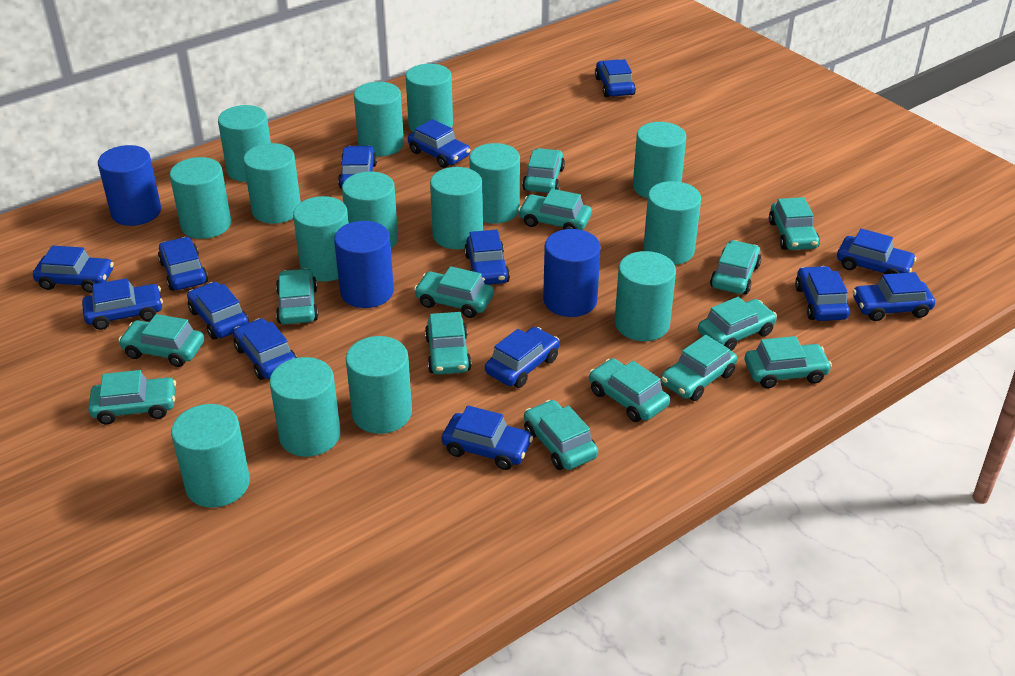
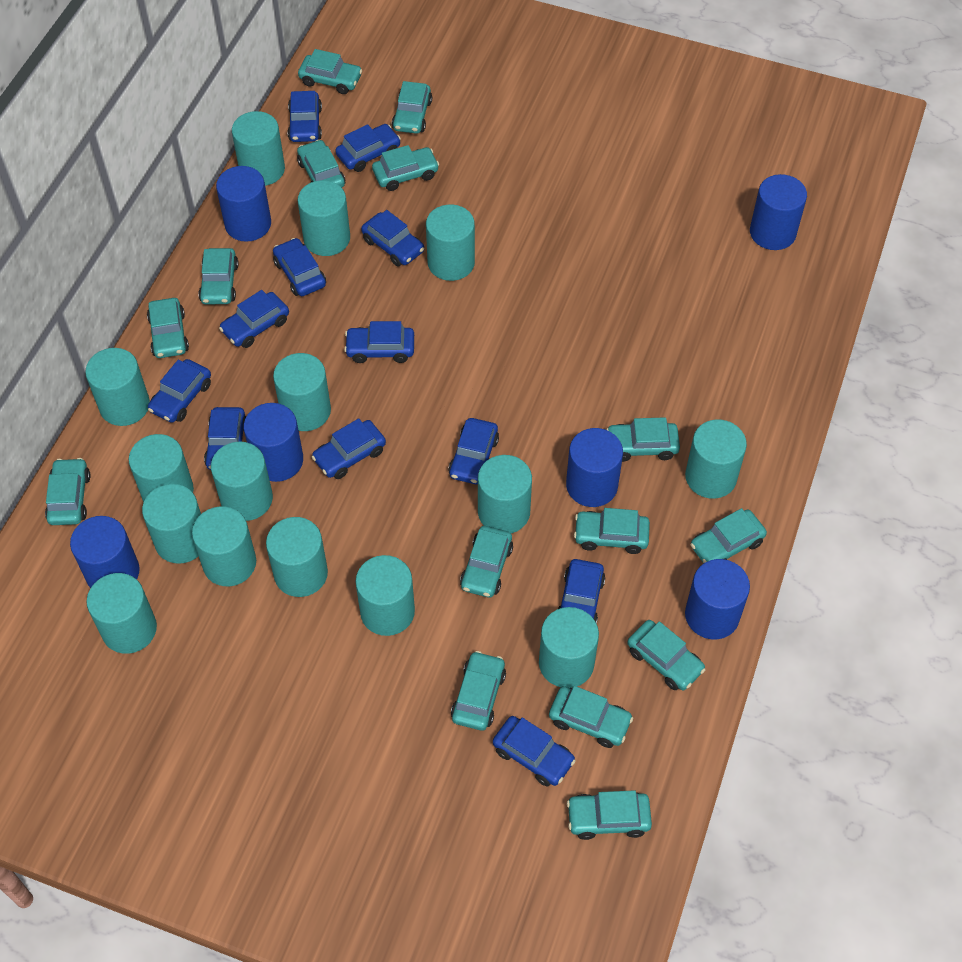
blue car: [33,246,114,293] [82,278,163,330] [158,237,208,291] [187,282,249,339] [233,318,297,380] [338,146,377,189] [408,119,470,168] [442,405,533,470] [464,230,510,285] [485,327,559,388] [595,59,636,97] [795,266,850,321] [837,228,917,274] [853,272,935,321] = 14 -> [148,359,211,423] [204,407,246,470] [219,290,289,348] [273,238,326,296] [287,91,322,142] [312,418,386,479] [335,124,401,172] [344,321,414,363] [361,210,424,267] [448,418,499,484] [493,716,576,786] [558,559,605,624] = 12
blue cylinder: [98,145,161,226] [334,221,394,308] [543,229,601,317] = 3 -> [70,516,140,588] [216,166,271,242] [244,403,303,482] [566,428,623,507] [685,559,750,639] [750,174,807,250] = 6
turquoise car: [88,370,176,425] [118,314,204,367] [276,268,319,324] [414,266,494,318] [425,312,472,375] [518,189,592,230] [522,148,565,193] [524,400,598,470] [589,358,670,422] [661,335,737,401] [698,297,777,351] [710,240,761,294] [745,336,832,389] [769,197,820,250] = 14 -> [45,458,91,525] [147,298,189,358] [198,248,239,304] [297,140,345,188] [298,49,363,94] [372,145,439,191] [392,81,432,134] [451,651,506,731] [460,526,513,598] [549,686,633,748] [567,790,652,840] [574,508,650,554] [606,417,680,462] [627,620,706,690] [691,508,767,563] = 15

